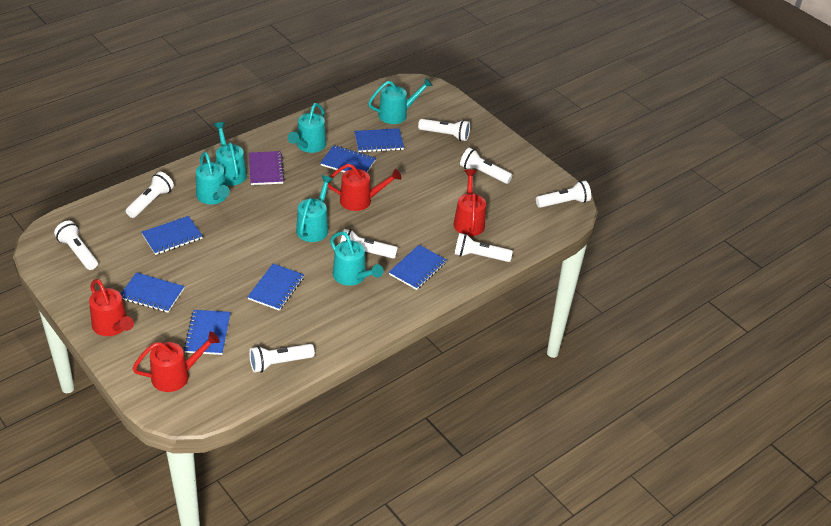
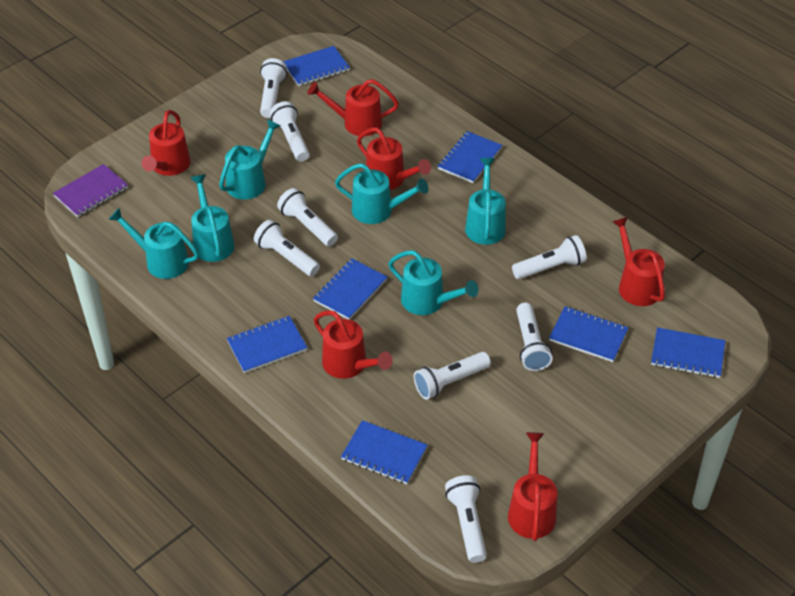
red watering can: [89,279,134,336] [132,331,220,392] [327,164,402,211] [453,170,486,236] = 4 -> [141,110,191,176] [307,79,399,136] [314,310,393,379] [357,128,431,190] [508,432,558,541] [612,217,665,306] = 6

